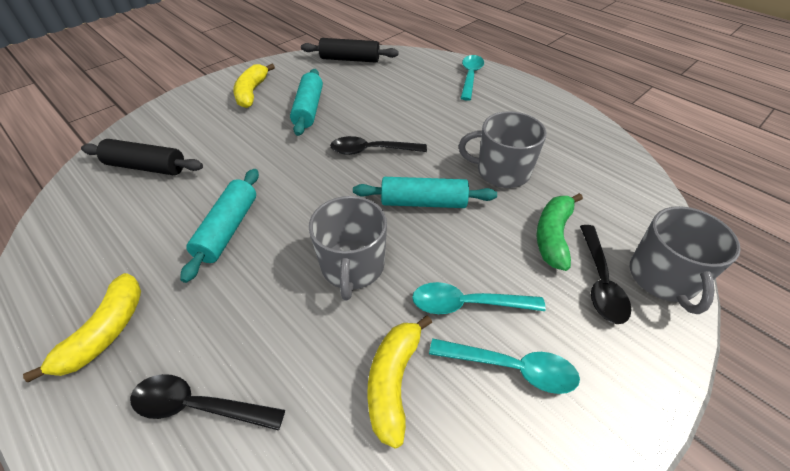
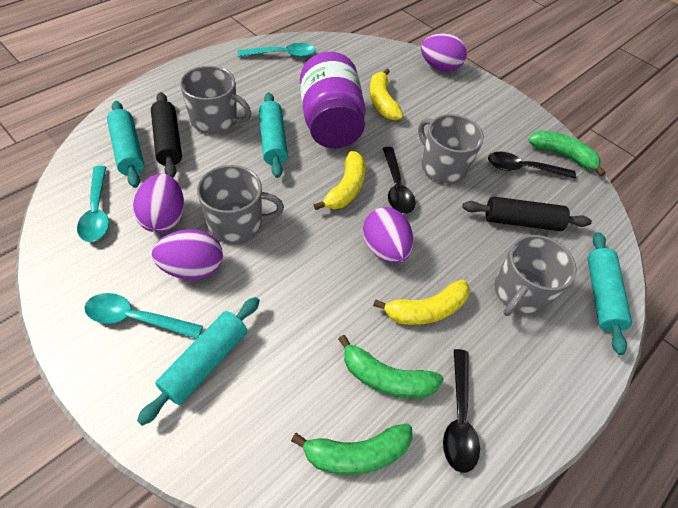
green banana: [537,193,583,271] = 1 -> [291,424,413,475] [338,335,444,398] [528,131,605,176] = 3
grey mug: [309,196,387,301] [459,111,547,188] [630,206,741,314] = 3 -> [180,66,251,134] [197,165,284,243] [418,114,484,184] [495,235,577,316] = 4
purple egg: none = 0 -> [133,174,184,233] [152,229,223,280] [363,207,414,264] [421,33,467,72] = 4
purple jar: none = 0 -> [300,52,366,148] = 1
turquoise rolling pin: [180,169,259,283] [290,69,323,136] [353,177,497,208] = 3 -> [107,101,144,188] [137,297,260,426] [259,93,288,178] [588,232,632,355] = 4

